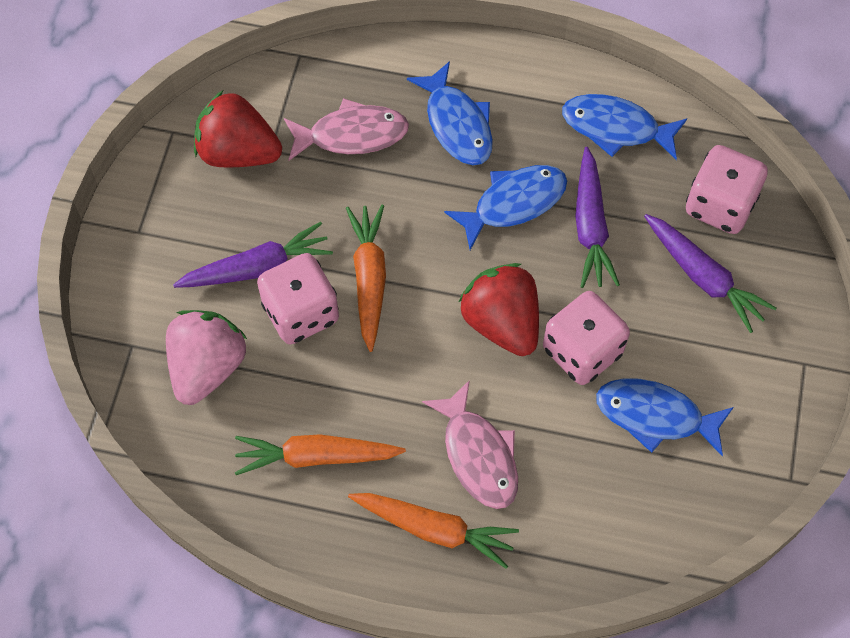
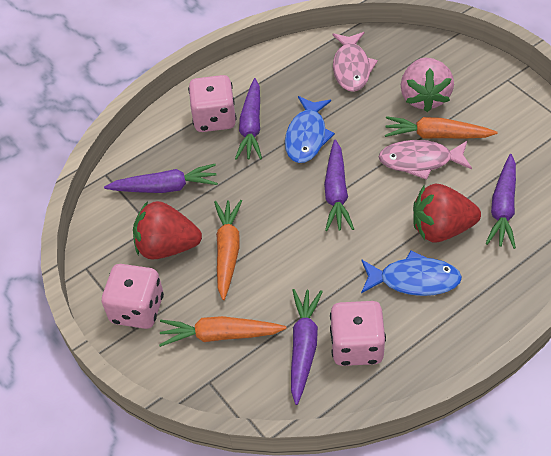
blue fish: [407,61,493,165] [444,165,567,250] [562,94,687,160] [596,378,734,456] = 4 -> [285,96,335,163] [361,250,462,296] = 2
purple carrot: [173,222,333,288] [575,147,620,288] [644,214,777,333] = 3 -> [104,164,218,193] [235,78,262,160] [291,289,323,405] [324,140,354,231] [485,154,516,249] = 5

